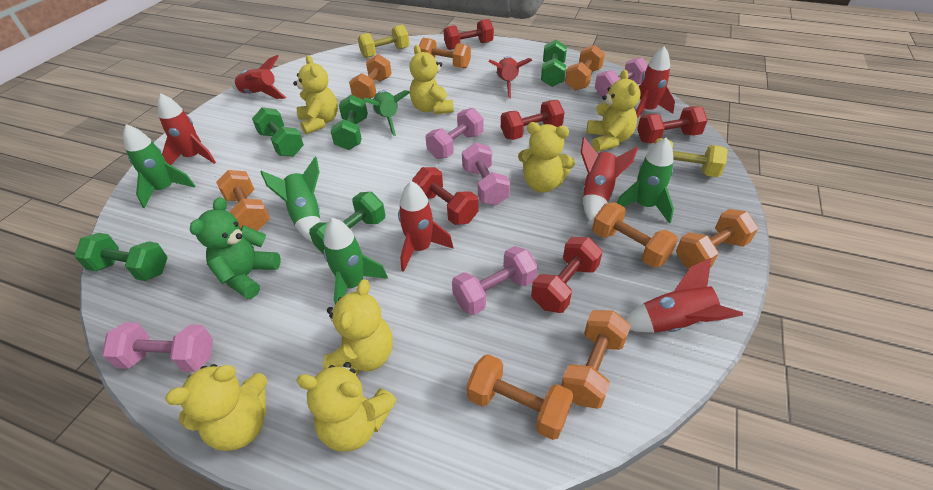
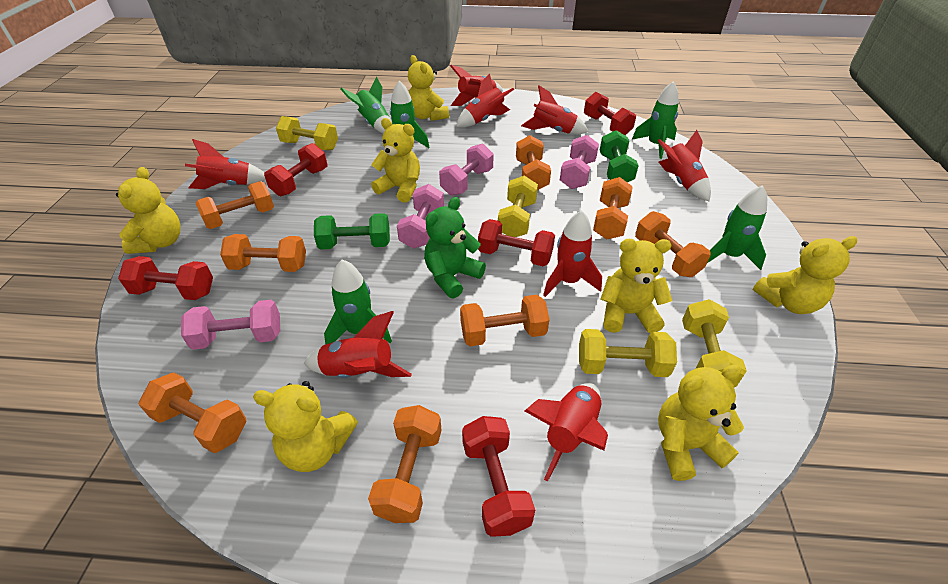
green dumbbell: [74,233,168,281] [252,107,304,157] [309,192,385,255] [331,95,368,150] [541,40,567,87] = 5 -> [314,213,390,250] [600,130,639,182] = 2
pink dumbbell: [102,322,213,372] [426,108,483,159] [452,246,538,315] [462,142,510,205] [595,58,648,97] = 5 -> [181,300,280,350] [397,184,444,249] [439,143,494,196] [560,135,599,189] = 4
red rocket: [157,93,216,165] [232,55,286,99] [398,181,453,272] [488,56,532,99] [581,137,638,221] [625,258,743,333] [636,46,675,119] = 7 -> [185,139,266,189] [304,311,412,378] [450,65,503,106] [456,74,514,127] [521,86,588,134] [525,383,608,482] [543,210,602,297] [657,130,711,201] = 8
yellow dumbbell: [358,25,409,58] [654,138,728,177] = 2 -> [276,116,338,150] [498,176,538,237] [579,329,677,377] [682,299,747,387] = 4

